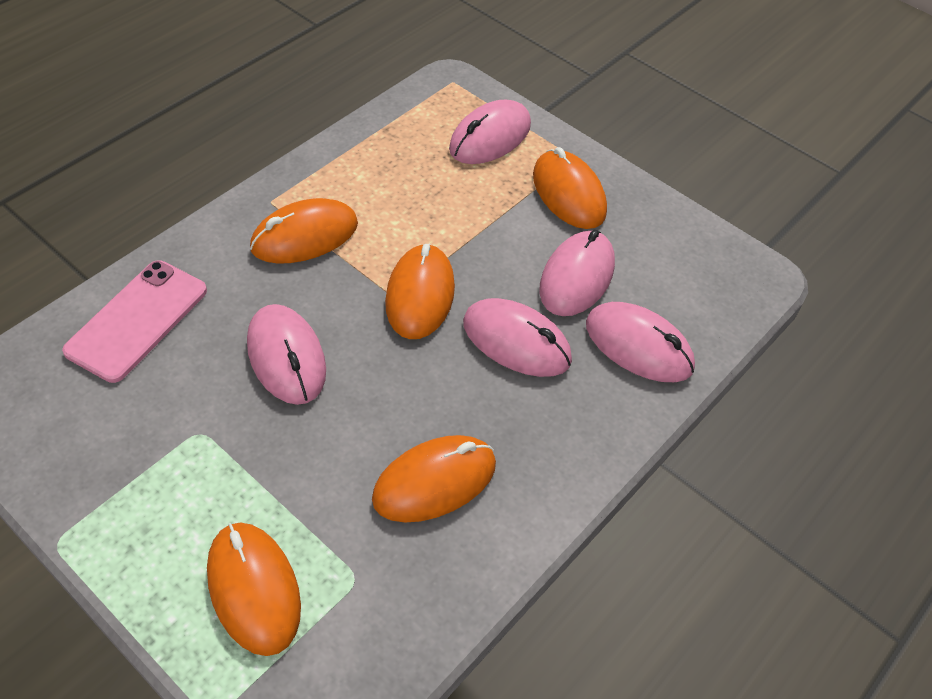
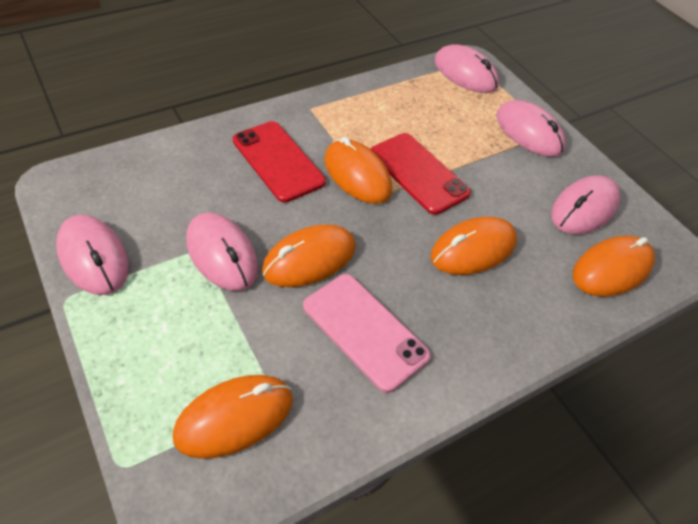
red phone: none = 0 -> [233,121,326,203] [371,133,471,215] = 2

